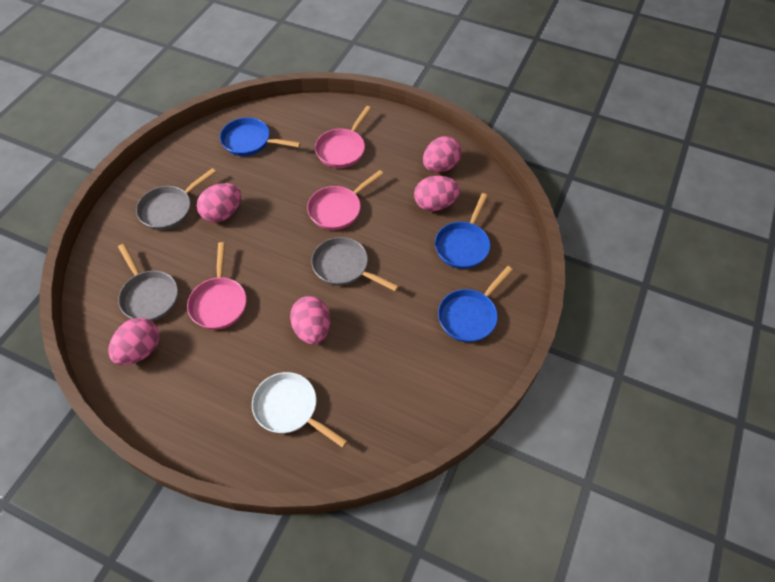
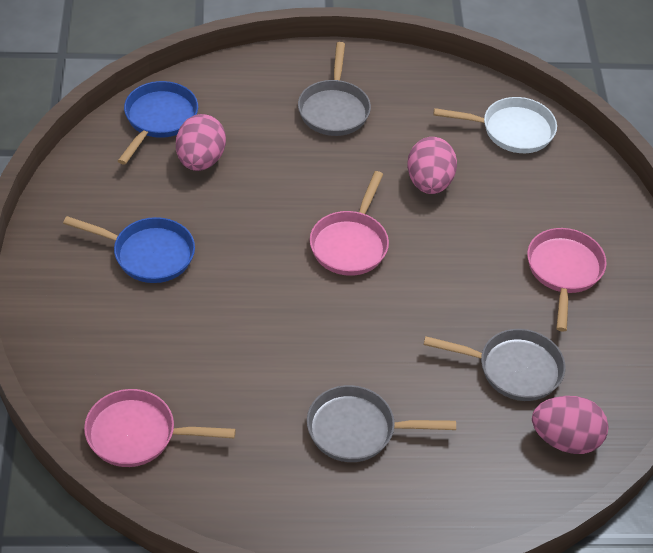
blue pan: [220,117,301,156] [435,193,490,269] [438,266,513,342] = 3 -> [63,216,195,283] [118,81,198,165] = 2
pink egg: [108,318,159,365] [197,183,241,223] [290,296,330,345] [414,176,460,211] [423,136,462,173] = 5 -> [176,114,226,171] [407,137,457,194] [532,396,608,454] = 3

